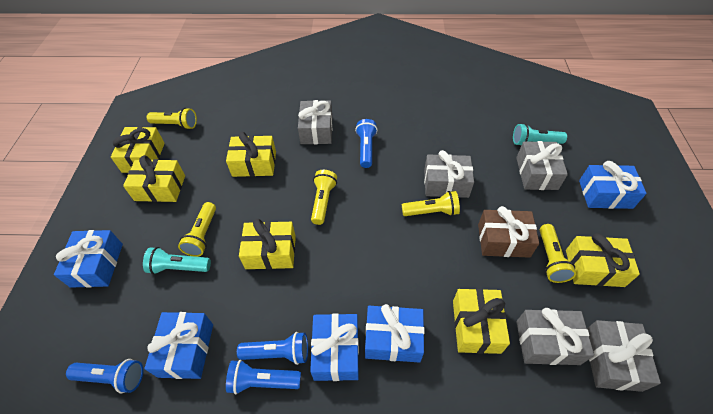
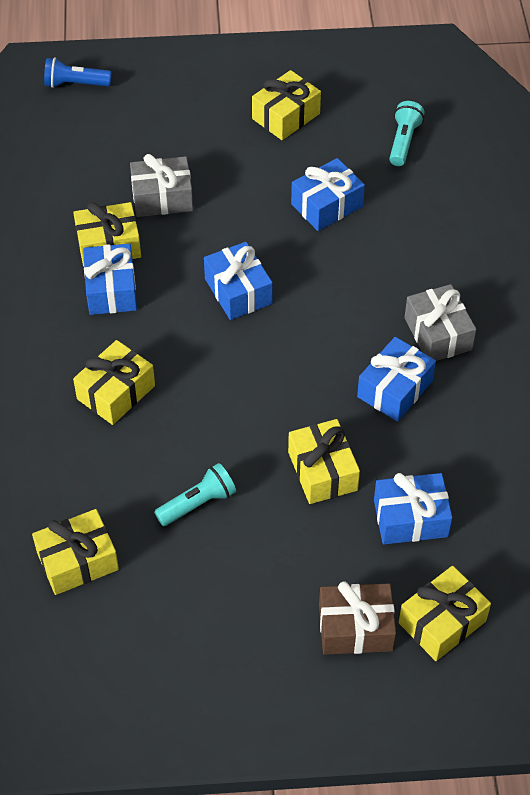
blue flashlight: [66,359,143,393] [226,360,301,395] [237,332,308,365] [355,119,377,168] = 4 -> [44,57,111,88] = 1
grey gift: [298,100,332,144] [424,150,474,198] [516,141,568,190] [516,308,594,365] [587,320,661,392] = 5 -> [130,154,193,217] [404,284,476,361] = 2
yellow flashlight: [147,108,197,130] [178,202,216,257] [311,170,337,225] [402,191,460,216] [540,224,576,283] = 5 -> none = 0

